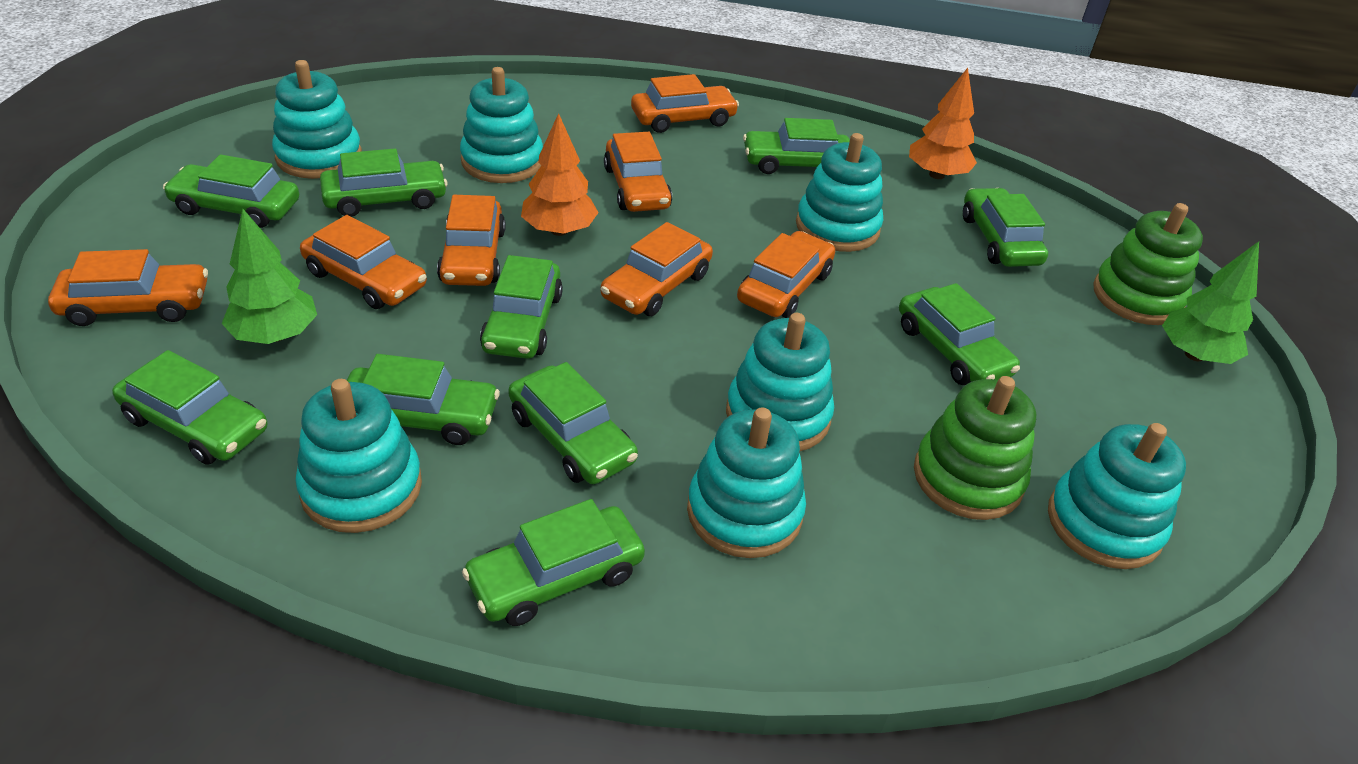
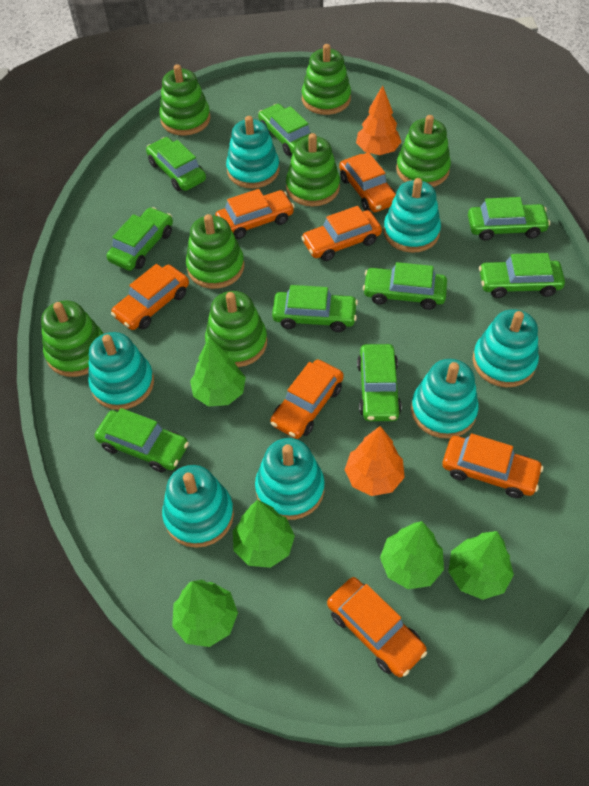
green car: [112,350,267,465] [163,154,299,228] [320,149,448,217] [347,354,500,445] [462,499,645,626] [480,255,563,359] [508,362,638,484] [743,118,850,174] [899,283,1020,385] [963,188,1048,267] = 10 -> [95,408,189,473] [106,207,173,271] [146,137,206,191] [258,104,311,156] [272,285,358,332] [357,344,402,421] [363,262,447,310] [468,197,550,241] [479,253,565,298] = 9
green stacking toy: [914,376,1036,520] [1093,203,1203,325] = 2 -> [41,301,103,377] [159,64,211,136] [186,214,244,289] [205,291,267,367] [286,133,340,206] [302,44,351,115] [396,115,451,187] = 7
green tree: [221,209,317,344] [1162,241,1259,364] = 2 -> [172,580,238,647] [190,336,246,406] [233,500,295,568] [380,521,444,589] [448,531,514,600] = 5

